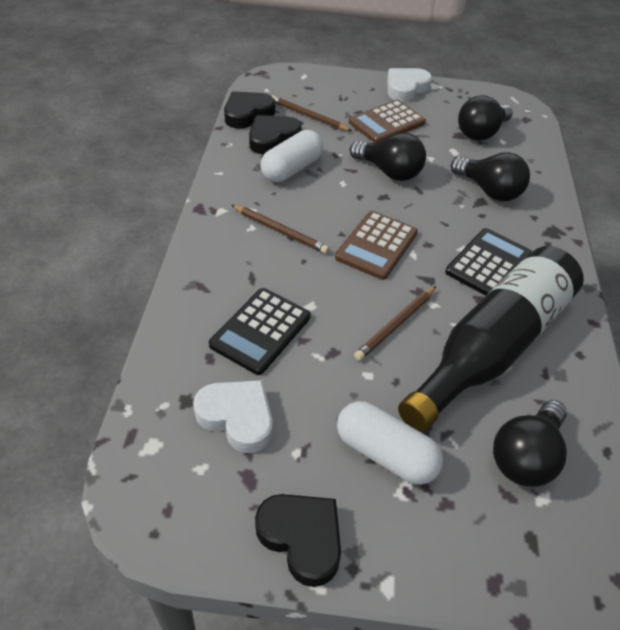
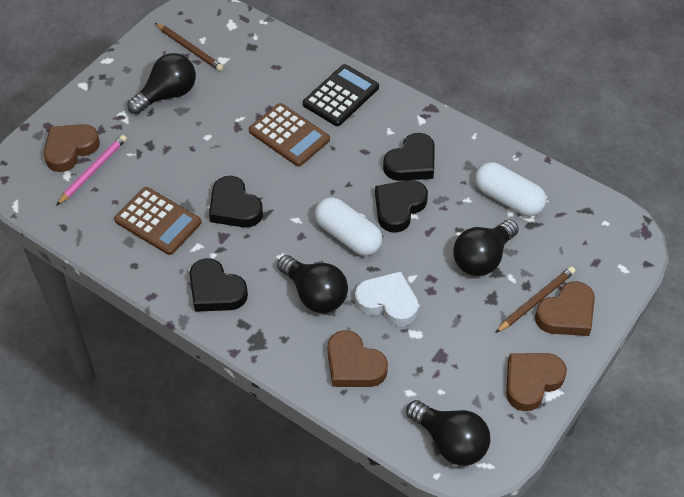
black bottle: [398,246,584,432] = 1 -> none = 0
black calculator: [209,288,311,375] [445,228,532,296] = 2 -> [303,64,379,126] = 1
black heart: [224,91,275,129] [249,115,302,155] [255,494,341,587] = 3 -> [189,258,248,312] [209,176,263,227] [375,180,428,233] [383,133,435,181] = 4
brown heart: none = 0 -> [44,124,100,172] [328,330,388,387] [506,353,567,411] [535,281,595,336] = 4
brown pencil: [231,205,329,254] [272,95,352,131] [354,286,436,361] = 3 -> [155,23,224,71] [495,266,576,333] = 2
pink pencil: none = 0 -> [56,135,127,206] = 1
white heart: [193,380,272,453] [387,68,432,102] = 2 -> [355,271,418,326] = 1

